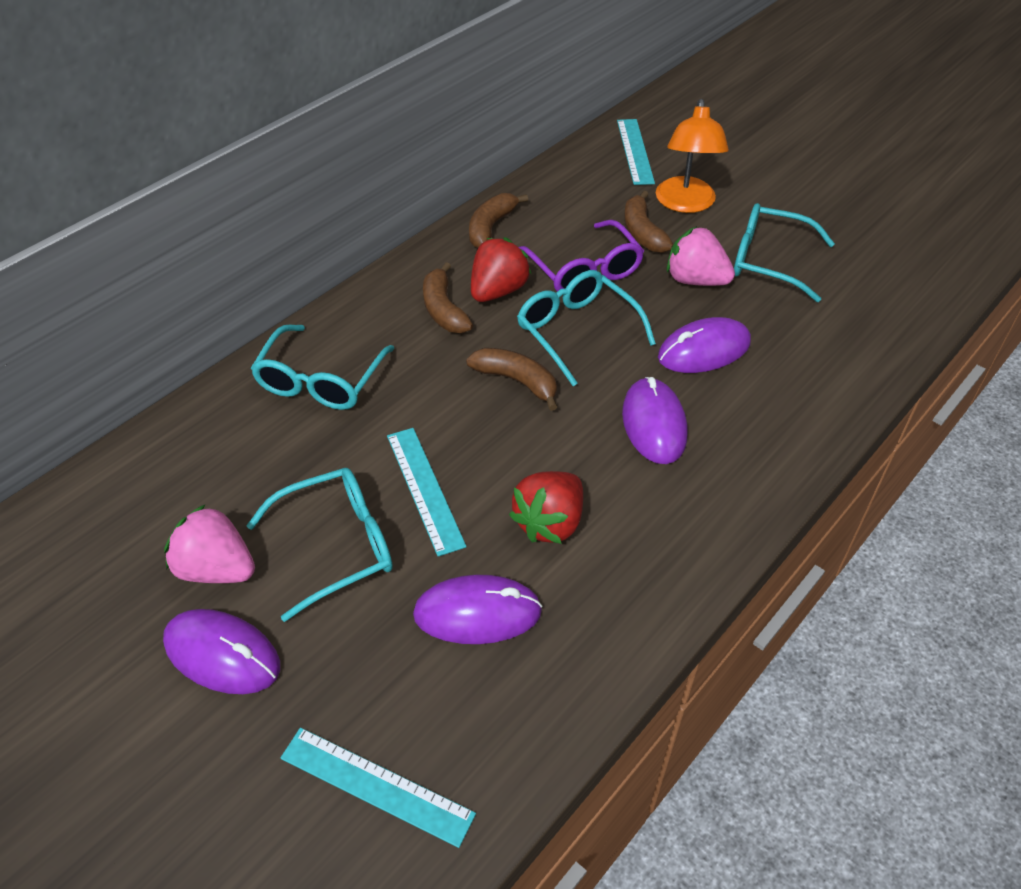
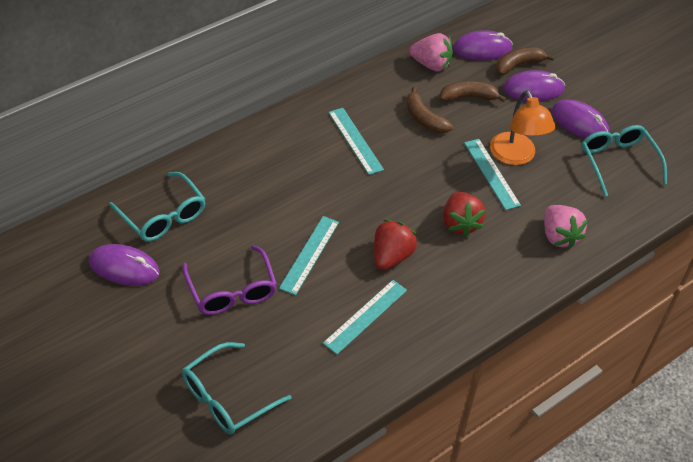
brown banana: [423,262,473,333] [466,348,557,411] [469,193,528,248] [624,191,673,253] = 4 -> [406,86,453,133] [440,81,506,102] [496,47,554,75] = 3
turquoise glasses: [246,468,393,622] [250,325,395,410] [517,270,656,386] [734,203,835,302] = 4 -> [109,172,206,242] [182,342,292,435] [581,125,667,197] = 3
turquoise ruler: [281,728,476,848] [387,428,466,557] [617,119,655,185] = 3 -> [279,216,339,295] [323,280,407,354] [328,108,384,175] [464,139,521,210] = 4

